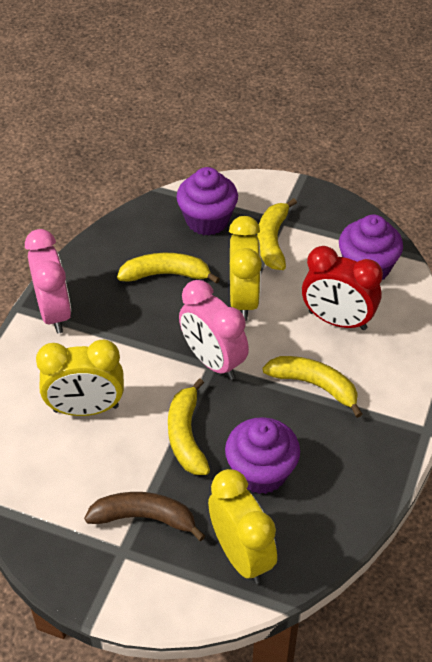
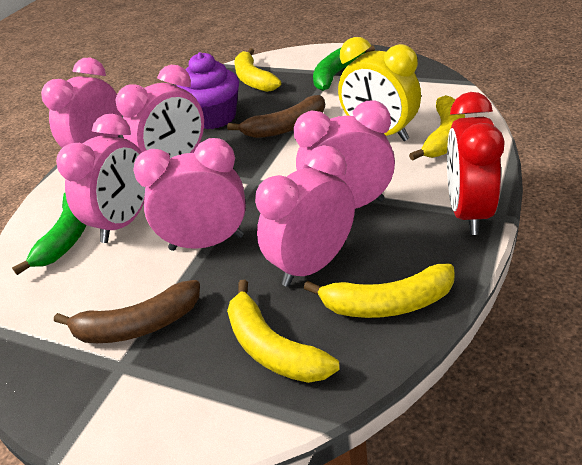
brown banana: [84,492,205,541] = 1 -> [54,280,200,343] [227,95,325,138] = 2
green banana: none = 0 -> [12,193,86,275] [313,45,375,91] = 2
pink clock: [25,229,71,334] [179,280,249,380] = 2 -> [41,58,122,148] [56,114,145,243] [115,65,204,158] [133,138,246,251] [255,145,355,287] [293,101,395,209] = 6
purple cupcake: [176,167,238,235] [225,417,300,494] [339,215,403,280] = 3 -> [177,52,239,129] = 1
yellow clock: [36,340,124,416] [208,469,277,584] [229,216,262,321] = 3 -> [338,37,421,141] = 1

